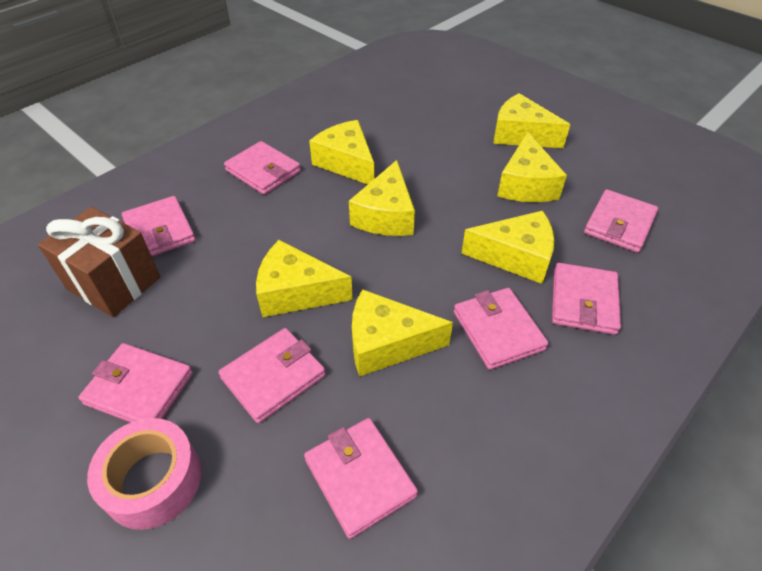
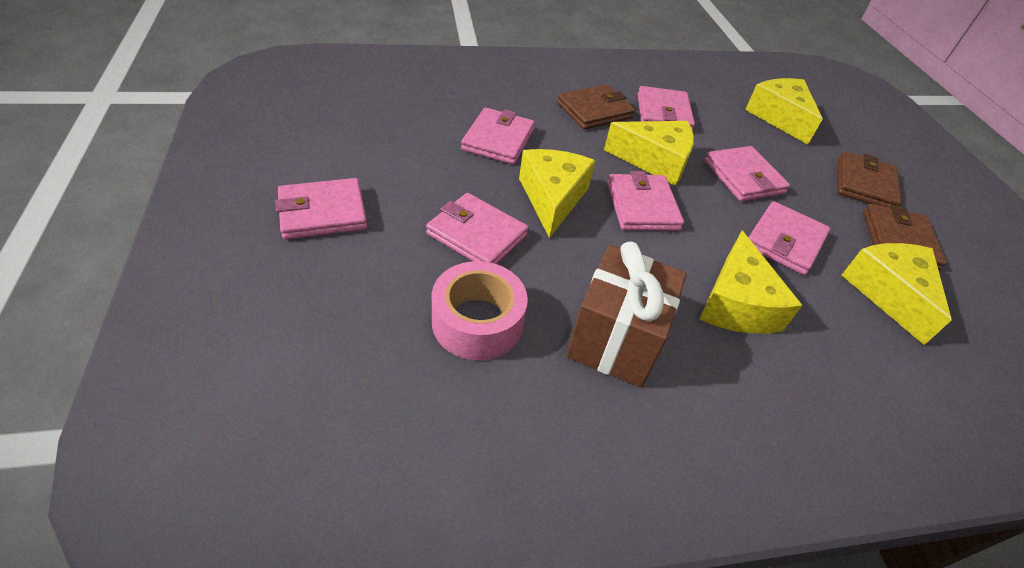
brown wallet: none = 0 -> [557,84,635,129] [838,151,901,208] [863,204,947,271] = 3
pink wallet: [78,343,193,423] [122,196,196,256] [218,328,326,423] [224,141,301,195] [304,418,418,539] [454,288,549,370] [552,263,621,335] [584,189,658,253] = 8 -> [275,178,367,239] [426,193,528,264] [461,108,535,164] [607,171,684,231] [638,86,695,131] [704,146,790,201] [748,201,830,275] = 7
yellow cheese: [256,240,353,317] [309,120,374,184] [349,160,415,236] [352,289,453,377] [461,211,554,284] [493,93,570,148] [497,132,567,202] = 7 -> [519,149,595,238] [604,121,694,186] [699,231,803,334] [745,78,823,145] [841,243,951,345] = 5

